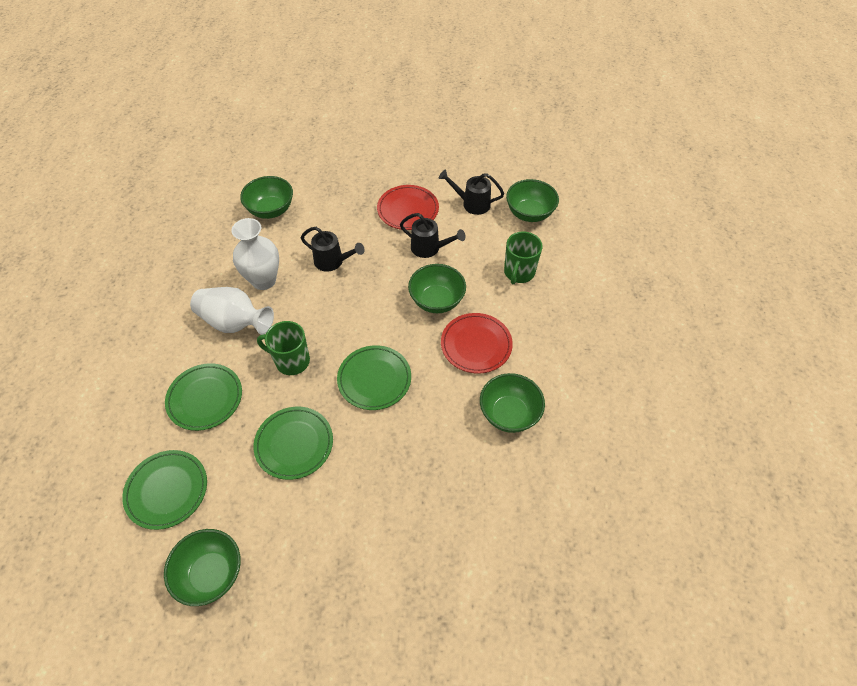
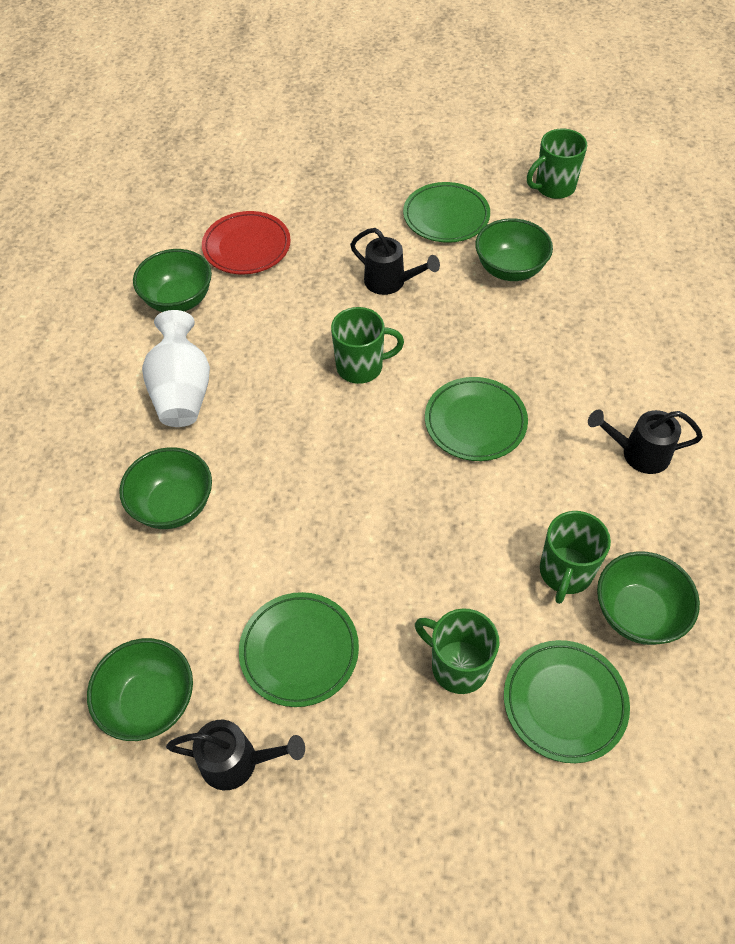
green mug: [257,321,310,375] [504,232,543,284] = 2 -> [331,307,404,384] [415,609,499,694] [527,129,587,199] [540,511,611,604] = 4
red plate: [377,185,439,230] [441,313,513,374] = 2 -> [202,211,291,274] = 1
white vase: [190,287,274,335] [231,218,279,290] = 2 -> [142,310,210,427] = 1

